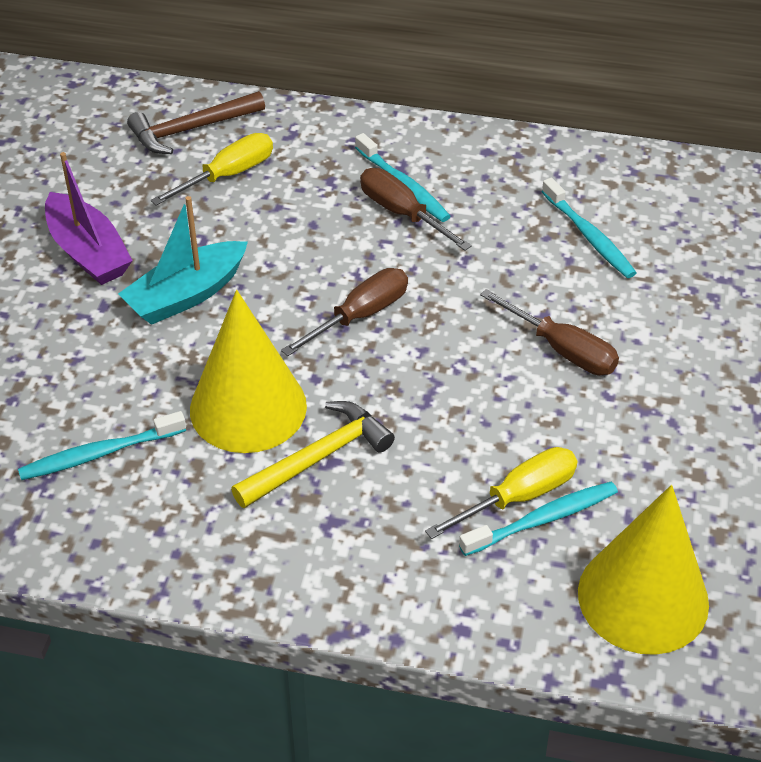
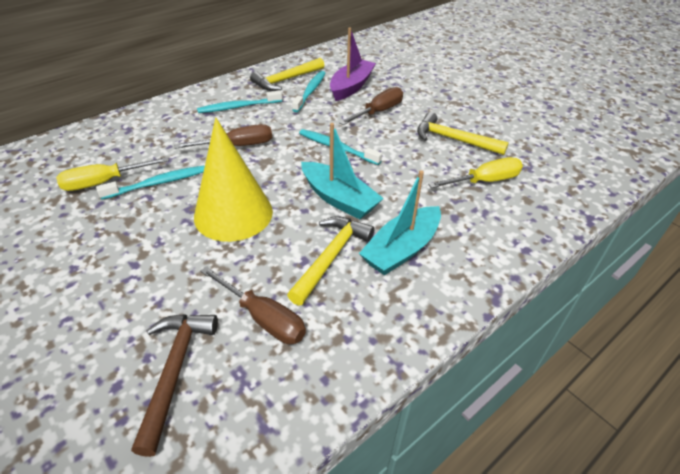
turquoise boat: [118,196,248,325] = 1 -> [301,123,384,219] [359,170,441,275] = 2
yellow cone: [190,290,307,453] [578,485,709,655] = 2 -> [194,117,273,242] = 1
yellow hammer: [231,401,395,508] = 1 -> [250,58,324,91] [287,216,374,305] [417,112,509,155] = 3

